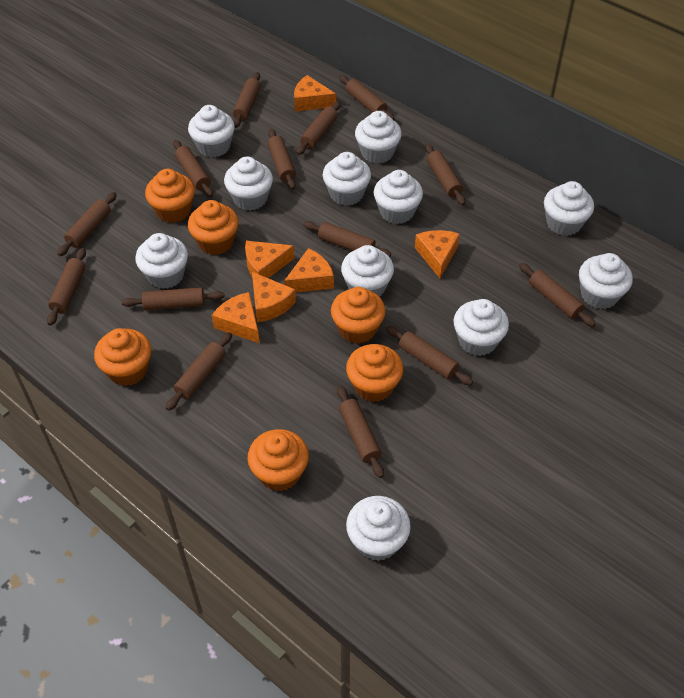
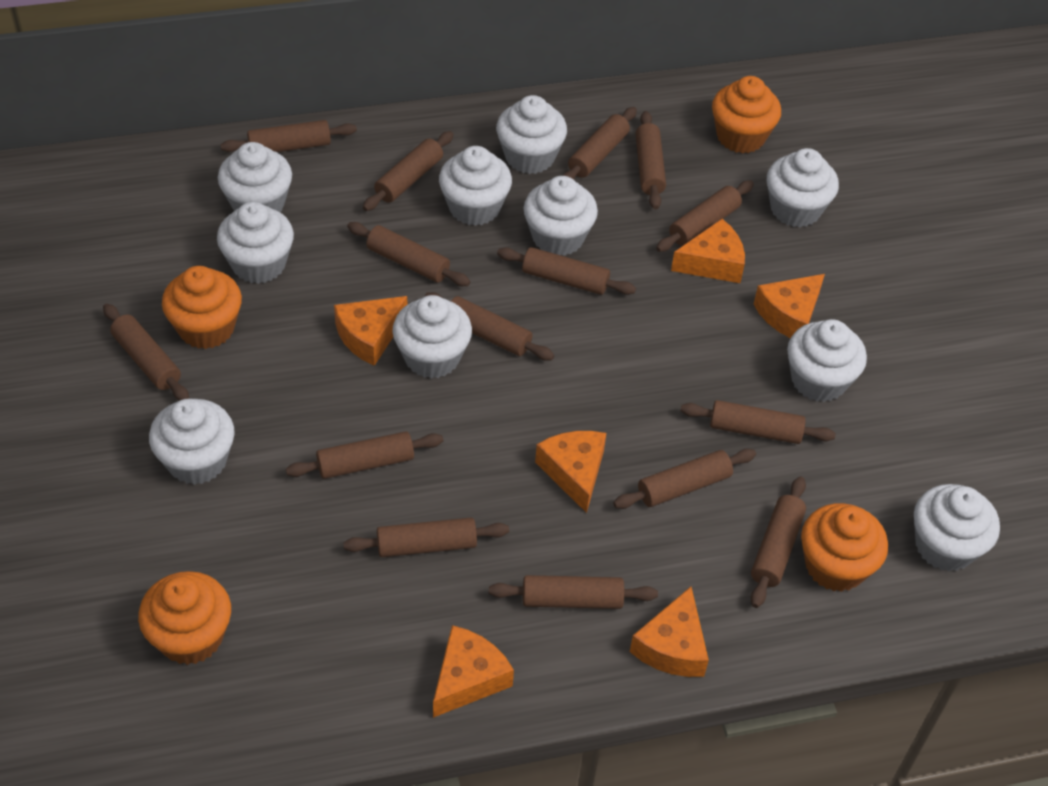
brown rolling pin: [47,248,86,326] [57,192,117,256] [122,287,225,310] [166,332,232,411] [173,140,213,197] [233,72,261,128] [268,129,296,190] [296,101,341,155] [303,221,391,257] [337,386,384,478] [339,75,394,120] [386,326,473,385] [425,144,465,205] [519,263,595,327] = 14 -> [103,304,189,401] [220,120,357,152] [286,431,443,479] [343,517,509,557] [347,222,470,286] [363,131,454,211] [425,292,554,361] [489,575,658,609] [497,247,636,295] [562,107,637,180] [613,448,756,509] [636,111,666,209] [656,180,754,252] [680,400,836,444] [751,476,806,608] = 15
orange cupcake: [94,328,151,386] [145,169,195,223] [188,200,239,255] [247,429,309,491] [331,287,385,344] [346,344,403,402] = 6 -> [138,571,231,665] [162,266,242,349] [712,76,781,154] [801,503,888,592] = 4
white cupcake: [135,233,188,289] [188,105,235,157] [224,157,273,211] [323,152,371,206] [341,245,394,297] [346,496,411,561] [355,111,402,164] [374,170,423,224] [453,299,509,356] [544,181,594,236] [579,253,633,309] = 11 -> [149,399,235,485] [217,202,294,284] [218,142,292,212] [392,295,472,379] [439,146,512,226] [496,95,567,174] [524,176,598,256] [767,148,839,227] [787,319,867,402] [914,484,1000,572] = 10

